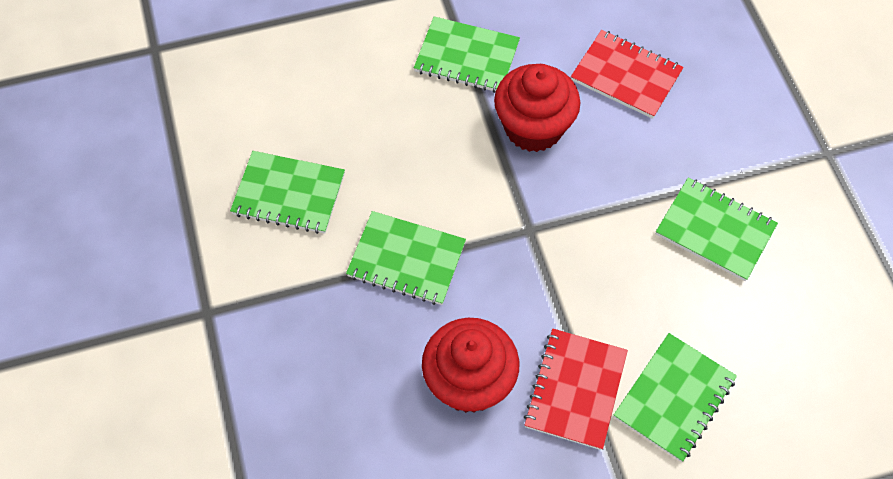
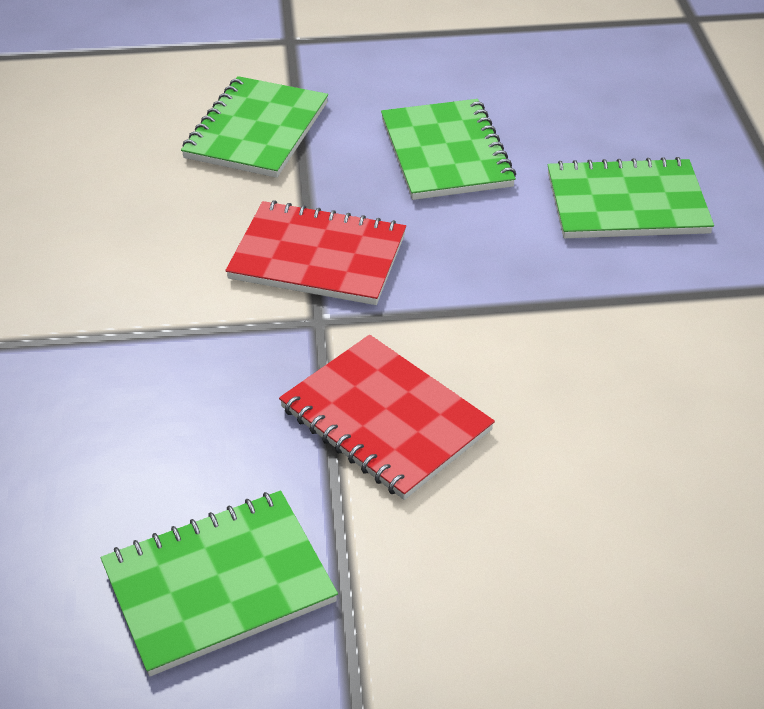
green notebook: [230,151,345,234] [346,211,466,305] [414,16,520,93] [614,333,737,462] [656,178,778,281] = 5 -> [101,490,338,677] [181,76,328,178] [381,99,516,200] [548,157,714,238] = 4
red cupcake: [422,318,520,413] [494,64,580,152] = 2 -> none = 0

